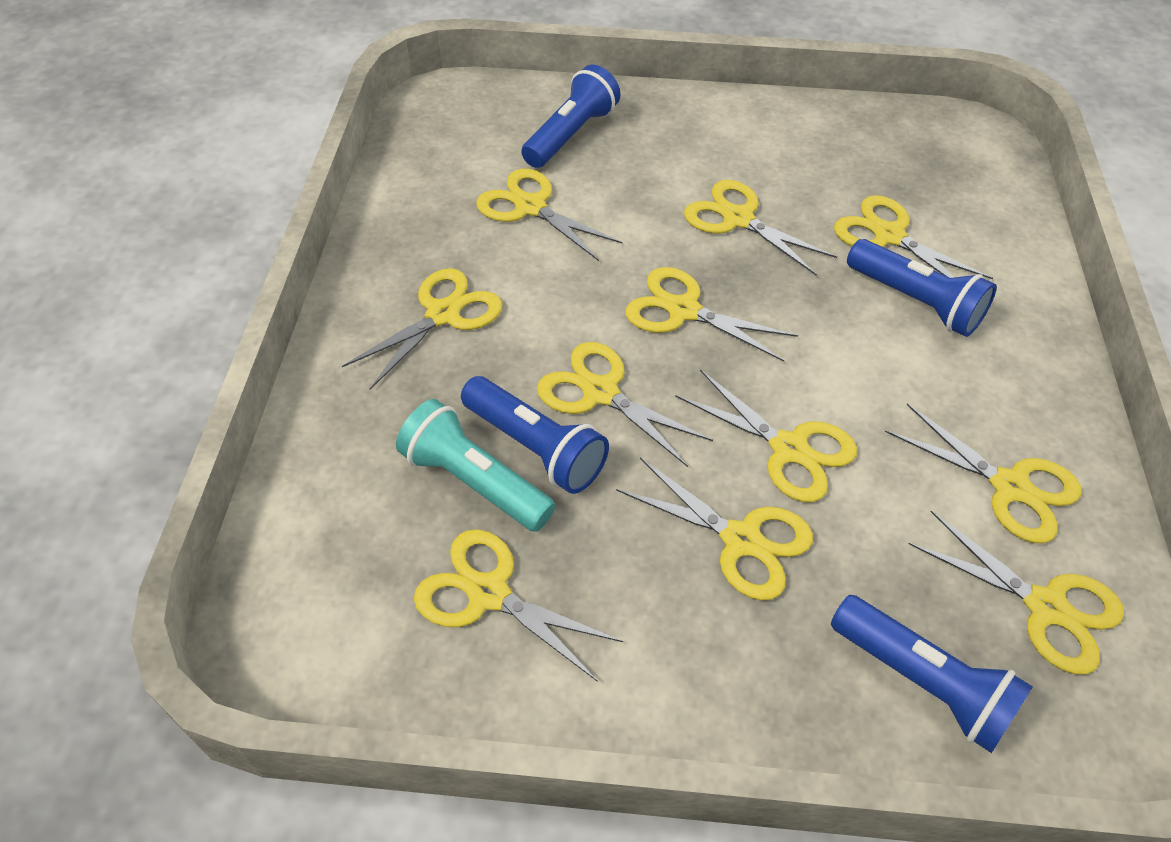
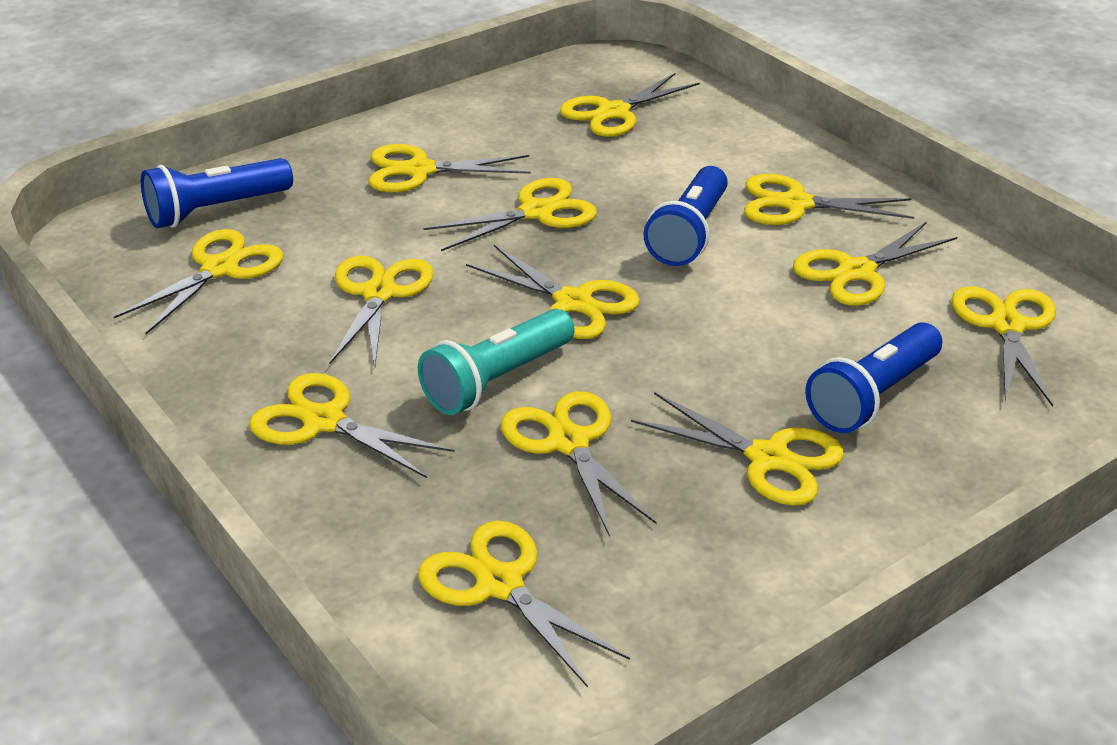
blue flashlight: [461,376,609,494] [521,65,621,168] [831,595,1033,753] [847,239,997,337] = 4 -> [141,158,293,228] [643,166,728,266] [805,322,942,433] = 3
yellow scissors: [342,268,503,390] [414,529,623,682] [476,169,623,261] [537,342,713,467] [616,457,813,600] [625,267,798,362] [675,369,857,502] [684,180,837,276] [834,195,993,279] [885,403,1082,543] [908,511,1124,674] = 11 -> [114,229,283,334] [249,373,455,478] [329,256,434,367] [369,144,531,192] [418,521,630,688] [423,178,597,251] [466,245,640,339] [501,391,656,537] [560,73,700,137] [631,392,844,506] [744,174,914,225] [793,222,957,306] [951,286,1056,407] = 13

